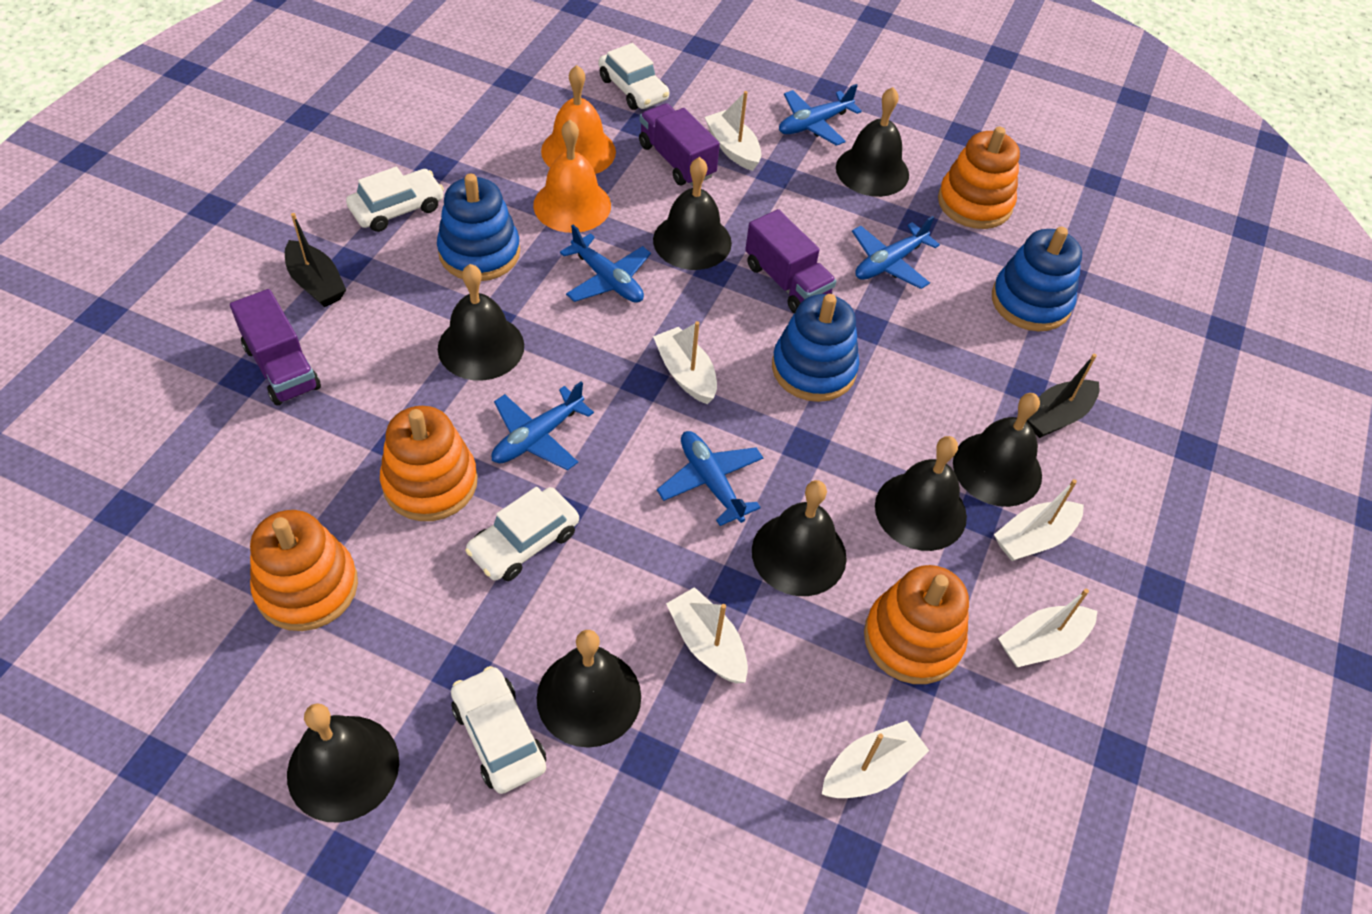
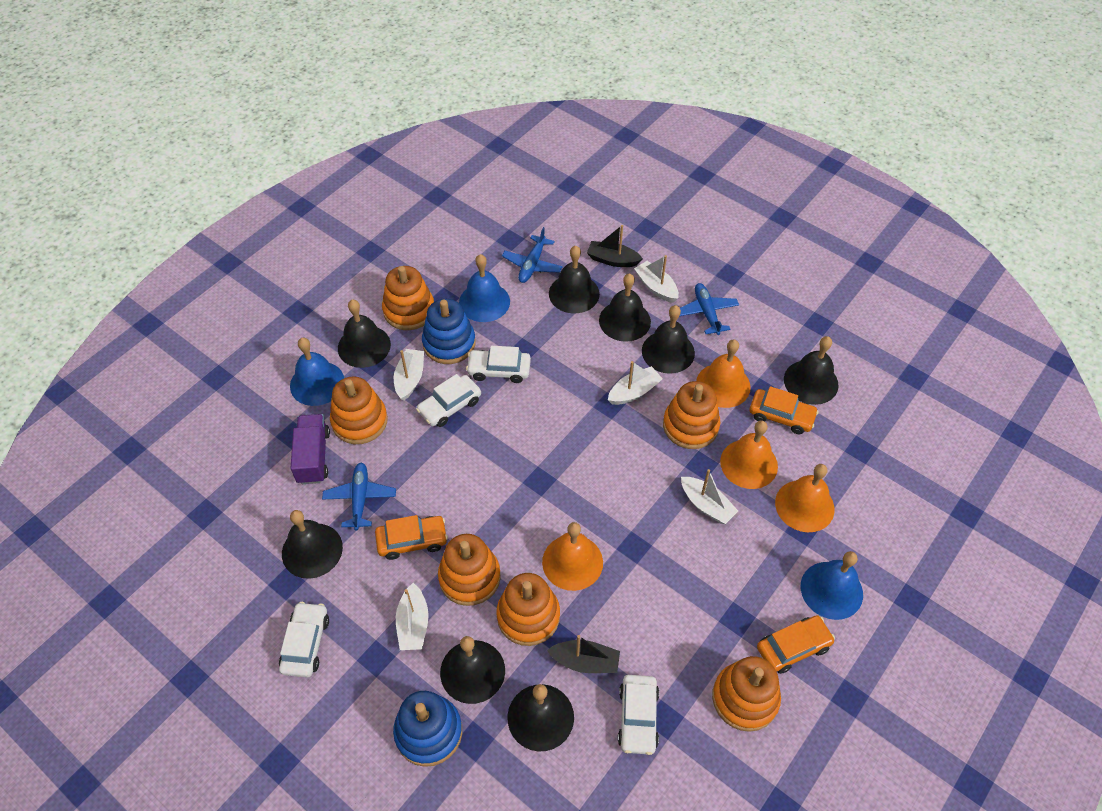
blue bell: none = 0 -> [290,338,344,406] [459,254,510,322] [801,551,863,620] = 3
blue plane: [492,381,594,470] [560,225,651,303] [657,431,763,526] [779,84,862,146] [852,216,940,289] = 5 -> [322,463,396,530] [502,227,562,283] [680,283,739,335] = 3
blue stacking toy: [437,174,520,281] [772,294,859,402] [992,227,1082,331] = 3 -> [393,691,462,767] [422,299,476,364] = 2
orange bell: [533,120,611,233] [541,65,616,174] = 2 -> [542,522,603,591] [696,340,751,408] [720,420,778,489] [775,464,834,532] = 4
orange car: none = 0 -> [375,515,448,560] [749,386,819,434] [757,615,835,674] = 3
orange stacking toy: [250,510,358,631] [380,406,478,521] [864,565,969,684] [938,127,1020,229] = 4 -> [330,376,388,444] [382,266,434,330] [438,534,501,606] [496,573,560,646] [663,381,720,449] [712,656,781,732] = 6
purple truck: [230,289,321,406] [639,103,720,186] [745,209,836,314] = 3 -> [291,414,330,484] = 1
white boat: [653,321,717,404] [666,587,748,684] [704,91,761,171] [822,721,929,798] [994,479,1084,561] [998,589,1097,667] = 6 -> [394,349,424,401] [396,583,429,650] [608,361,663,405] [634,255,679,303] [681,469,738,524] = 5

